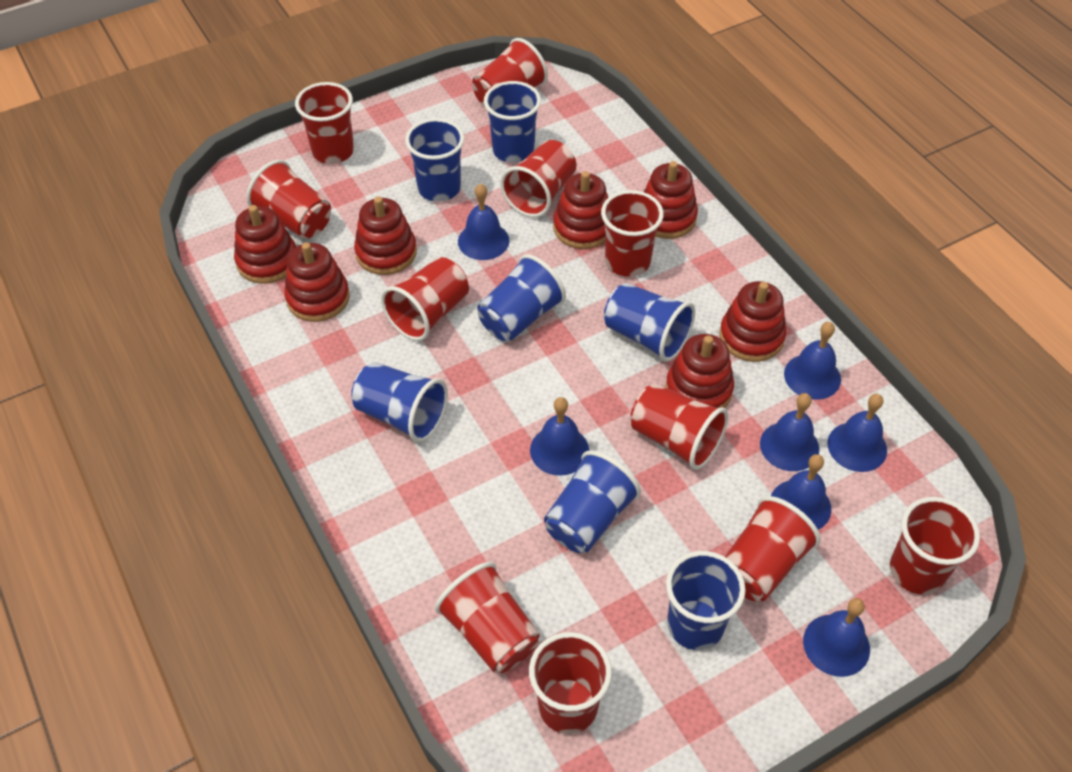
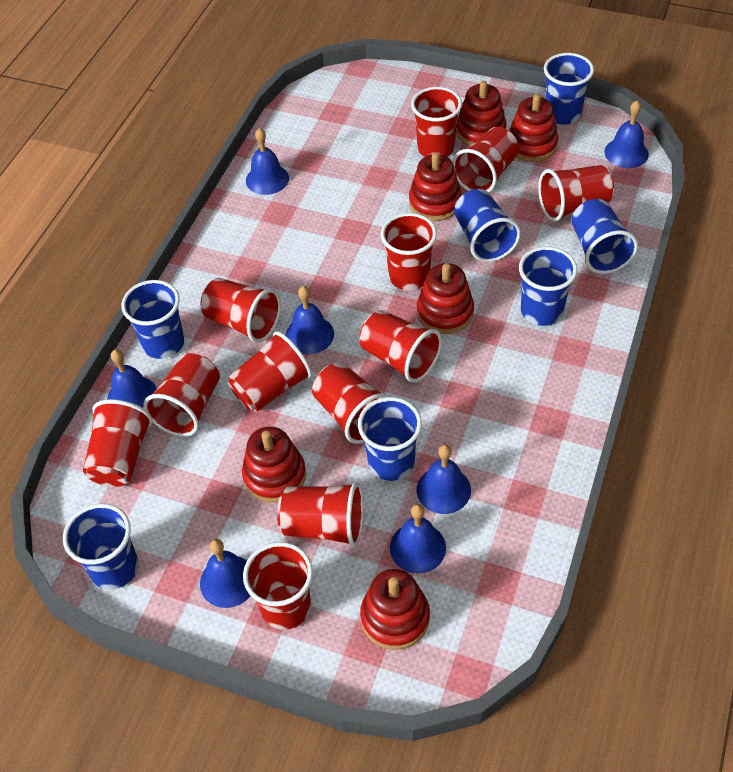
red cup: [246,160,331,239] [295,82,354,164] [381,257,469,341] [435,562,540,673] [472,38,548,107] [500,140,576,217] [529,632,612,734] [601,190,664,277] [630,383,729,470] [725,496,821,601] [890,497,980,595] = 11 -> [83,399,152,487] [143,353,220,437] [201,278,281,343] [228,331,312,412] [243,542,313,630] [277,482,364,547] [312,363,390,444] [360,310,442,383] [381,213,437,290] [411,87,462,157] [452,127,519,193] [538,165,614,222] = 12
red stacking toy: [234,205,296,284] [284,242,350,322] [354,196,417,275] [553,171,608,249] [644,161,698,239] [666,334,734,408] [719,281,786,362] = 7 -> [242,427,306,503] [360,569,430,650] [409,152,462,221] [417,263,474,334] [456,81,507,146] [509,94,558,162] = 6

